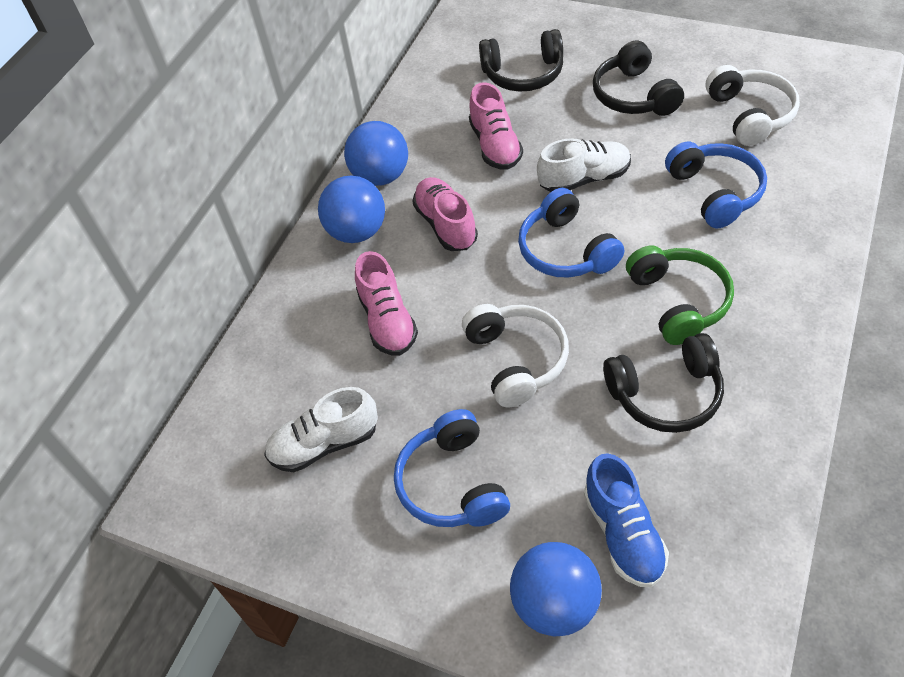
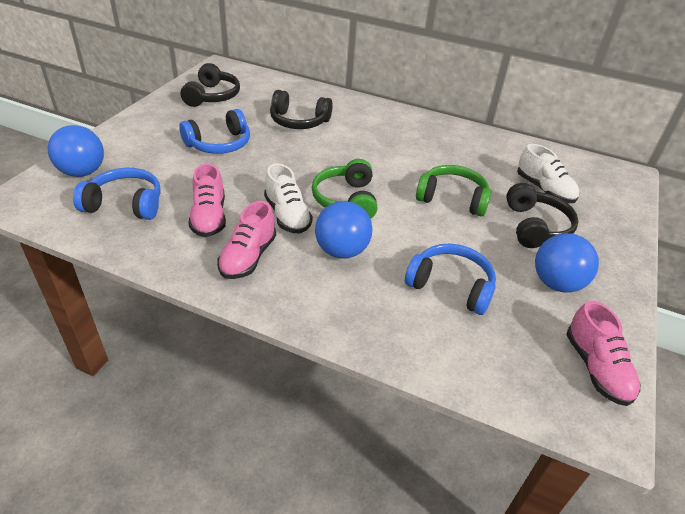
blue shoe: [584,453,669,587] = 1 -> none = 0
green headphones: [626,246,734,345] = 1 -> [312,159,377,219] [416,165,491,216] = 2
white headphones: [462,304,569,408] [706,65,800,146] = 2 -> none = 0

